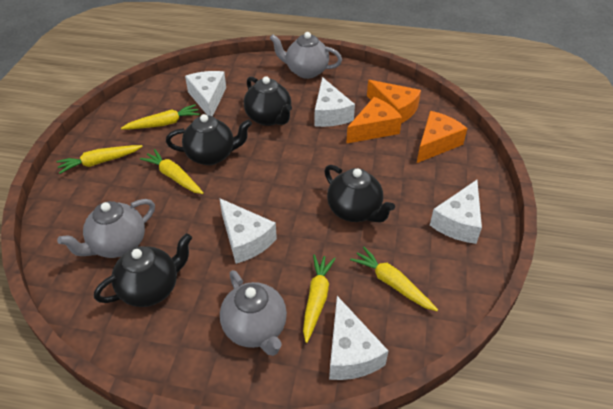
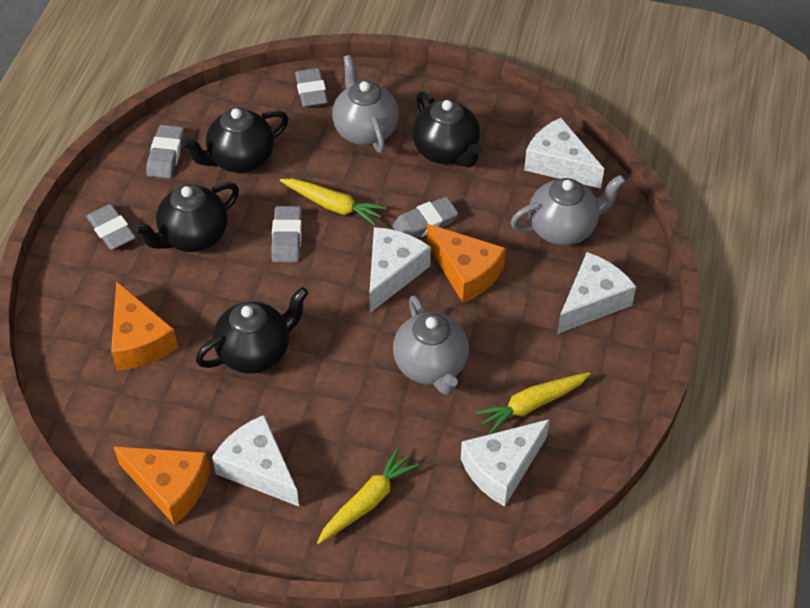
grey eraser: none = 0 -> [86,204,136,250] [146,125,184,178] [271,206,302,262] [295,68,328,107] [392,197,458,238] = 5
yellow carrot: [56,145,143,174] [121,104,200,129] [140,149,204,194] [303,254,336,343] [350,247,438,311] = 5 -> [280,179,386,226] [317,447,420,544] [475,372,591,434] = 3

